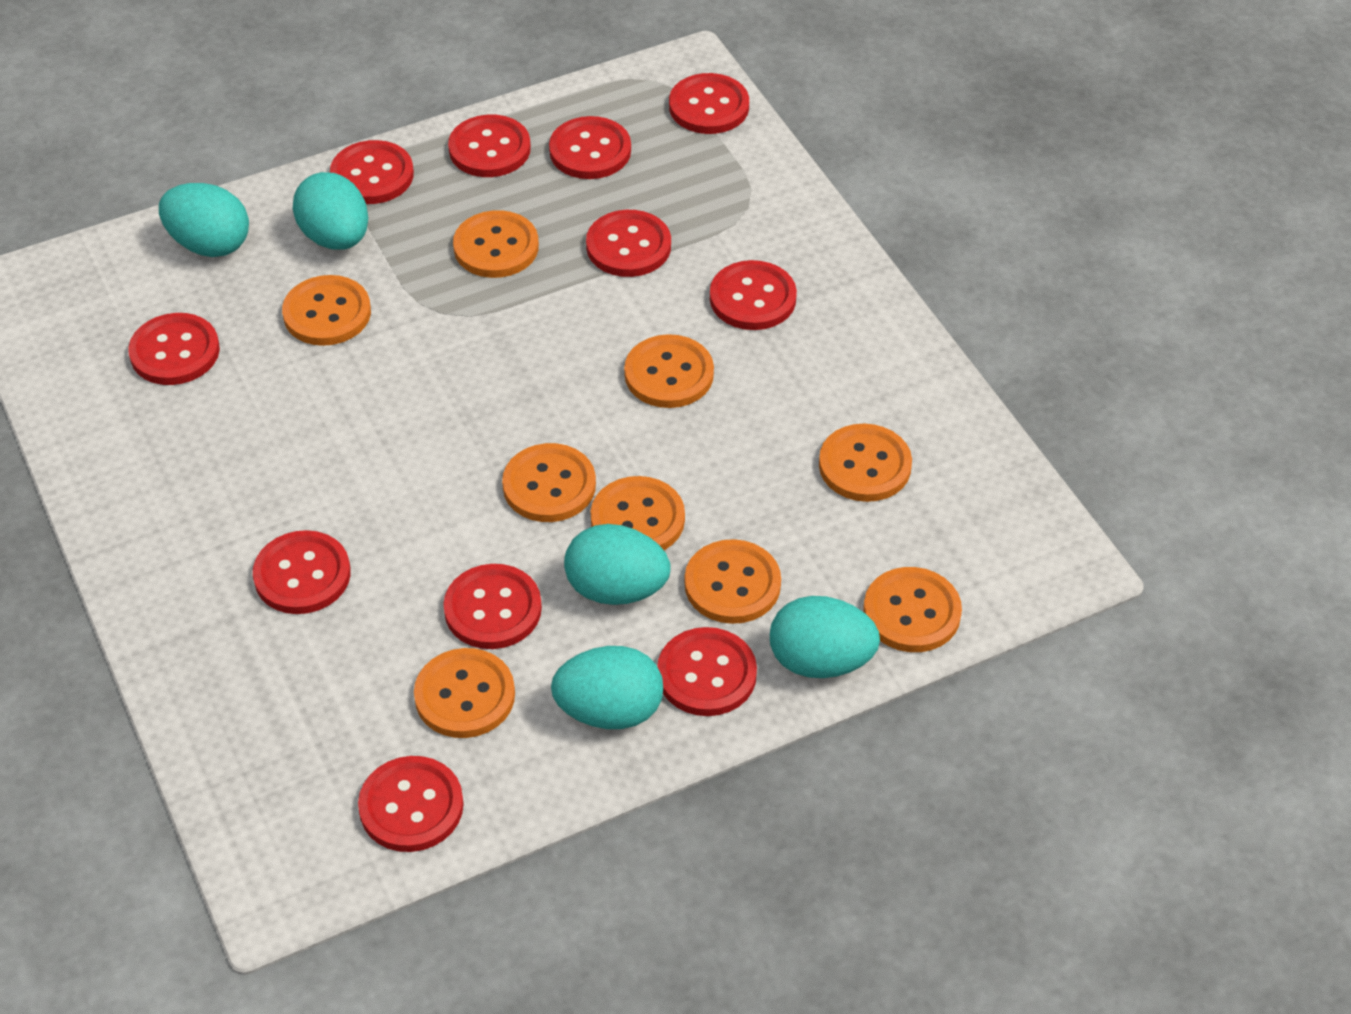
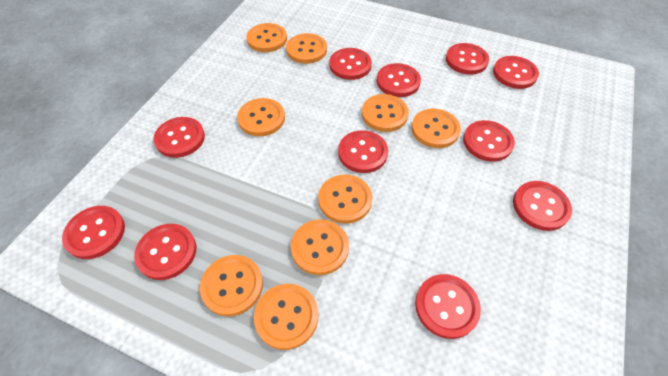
turquoise egg: [159,183,249,257] [292,172,368,250] [551,646,663,729] [564,524,671,605] [770,596,880,678] = 5 -> none = 0

